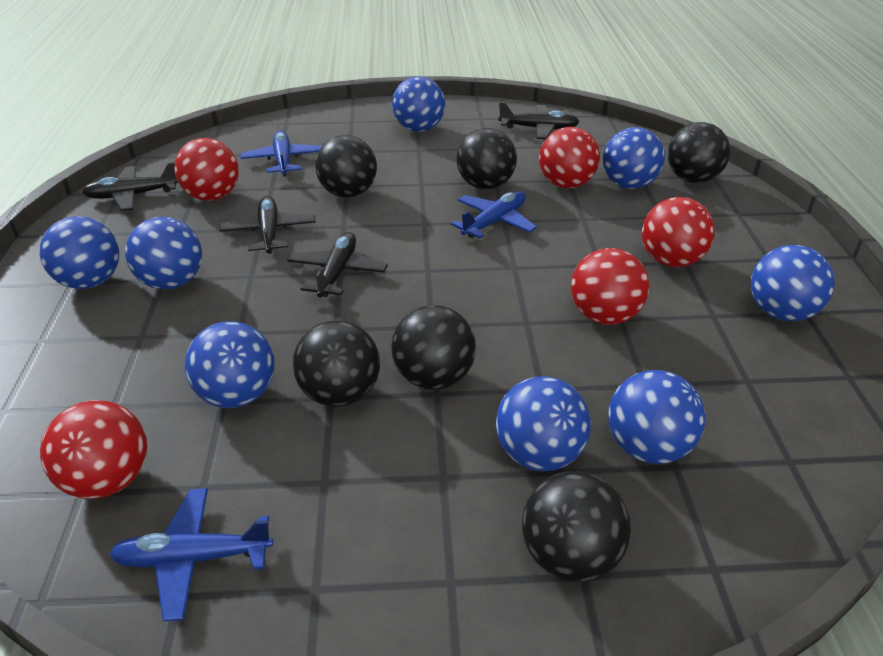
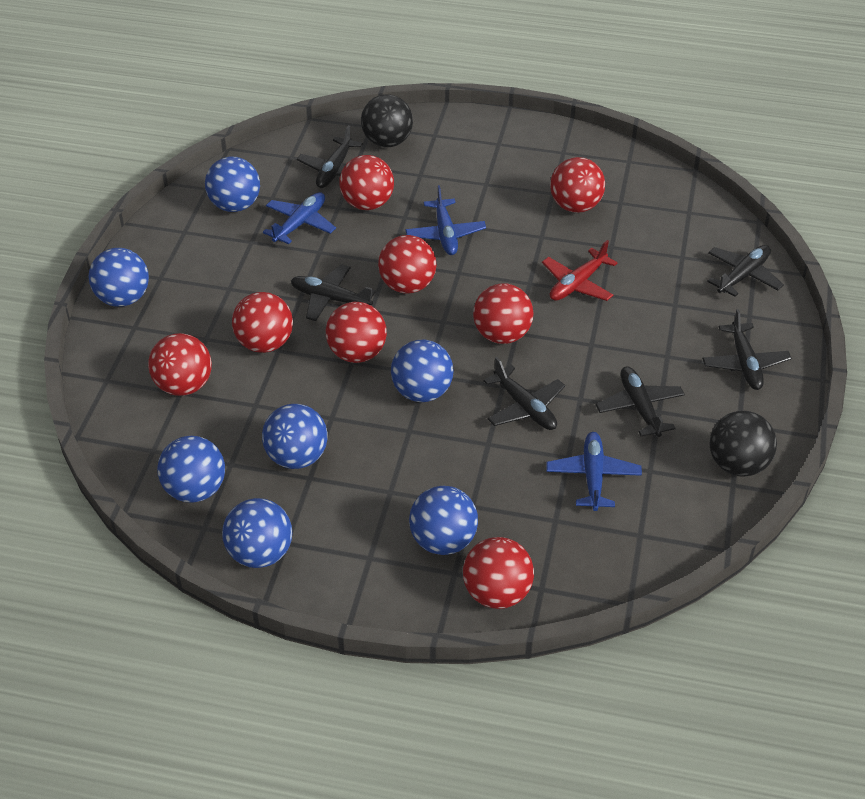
black ball: [293,320,380,407] [315,135,377,198] [391,305,476,390] [456,128,517,190] [522,471,631,582] [668,122,730,183] = 6 -> [361,94,413,147] [709,411,777,477] = 2
black plane: [82,162,178,211] [220,196,316,254] [287,232,388,297] [498,102,579,139] = 4 -> [291,264,376,321] [297,125,363,188] [483,357,565,430] [596,366,685,437] [702,309,791,390] [707,245,784,297] = 6
blue ball: [39,216,119,289] [125,217,202,290] [185,321,274,408] [392,76,445,132] [496,376,591,471] [603,127,665,189] [608,370,705,464] [751,245,835,321] = 8 -> [88,248,149,307] [157,436,225,503] [205,157,260,212] [222,498,292,568] [262,404,327,469] [391,339,454,402] [409,486,478,555] = 7
red ball: [40,400,147,499] [174,138,239,201] [539,127,600,188] [571,248,649,325] [642,197,715,267] = 5 -> [148,333,212,396] [232,292,293,353] [326,302,387,363] [339,155,394,210] [378,235,436,293] [463,537,534,609] [473,283,533,344] [550,157,605,213] = 8
red plane: none = 0 -> [542,240,617,301] = 1

